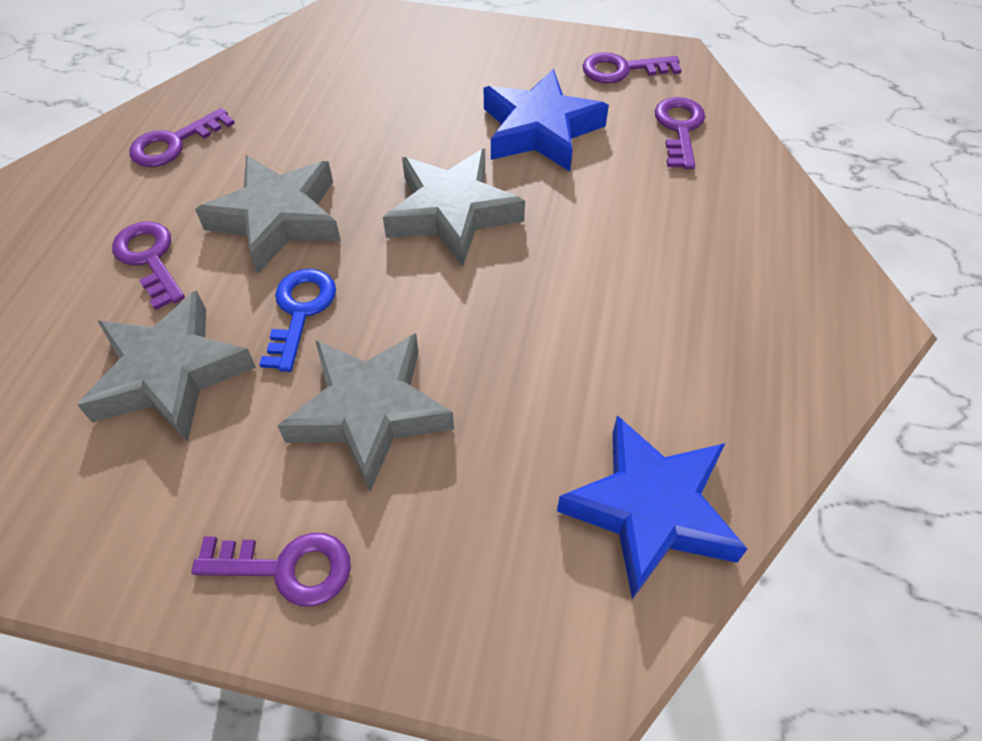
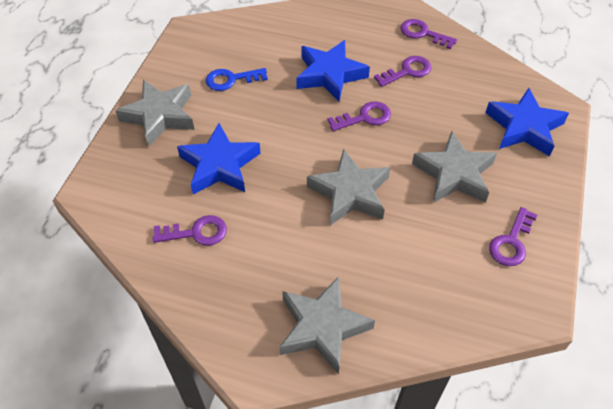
blue star: [484,69,609,171] [557,415,747,599] = 2 -> [177,123,261,195] [296,40,370,102] [485,88,569,157] = 3

